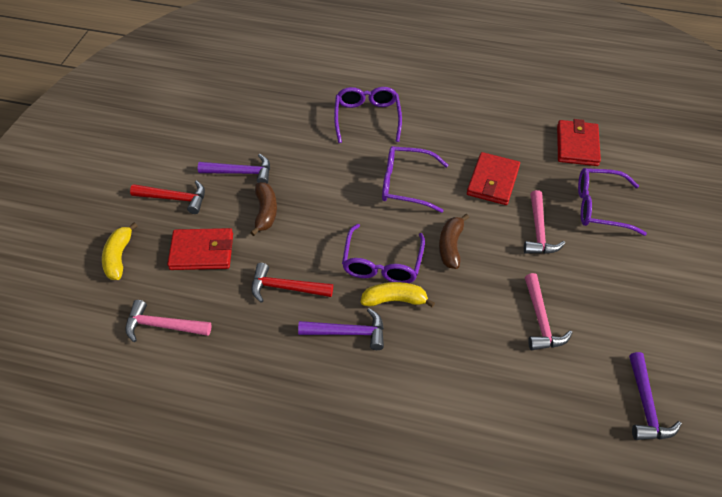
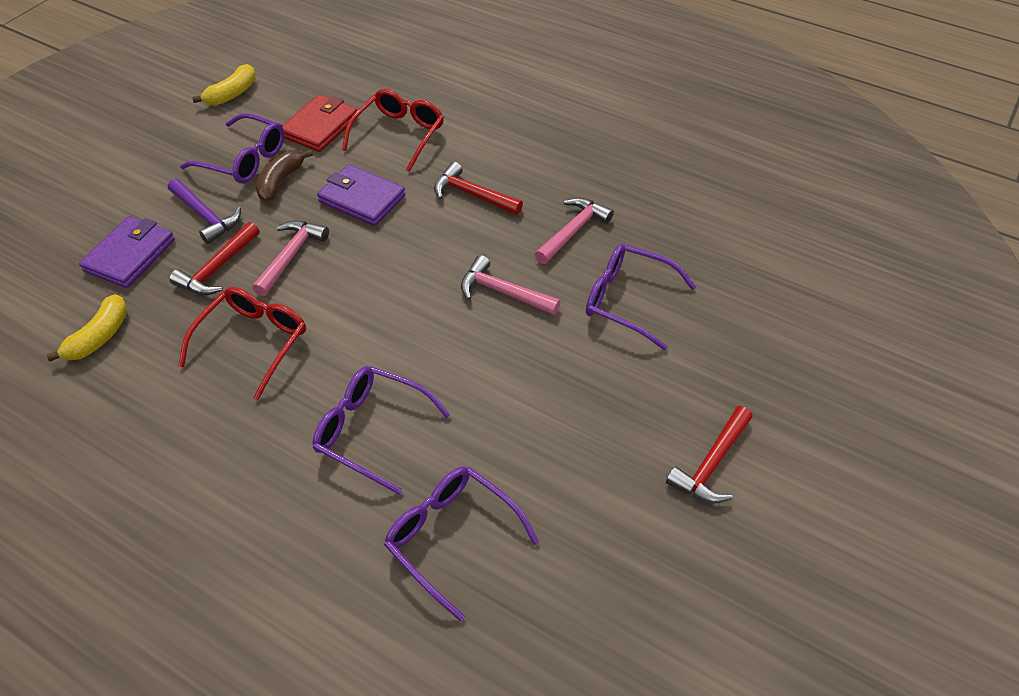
brown banana: [250,182,277,236] [439,214,469,269] = 2 -> [256,149,313,202] = 1
purple hammer: [198,154,270,184] [298,308,384,350] [629,352,682,440] = 3 -> [168,179,241,244] = 1
purple wallet: none = 0 -> [79,216,175,288] [317,164,405,226] = 2
red glasses: none = 0 -> [178,287,306,400] [342,89,444,172] = 2
red hammer: [130,180,205,214] [251,263,333,303] = 2 -> [169,222,260,295] [434,162,523,215] [666,406,753,503] = 3
red wallet: [167,228,233,270] [467,152,520,205] [557,119,601,166] = 3 -> [282,94,358,152] = 1

